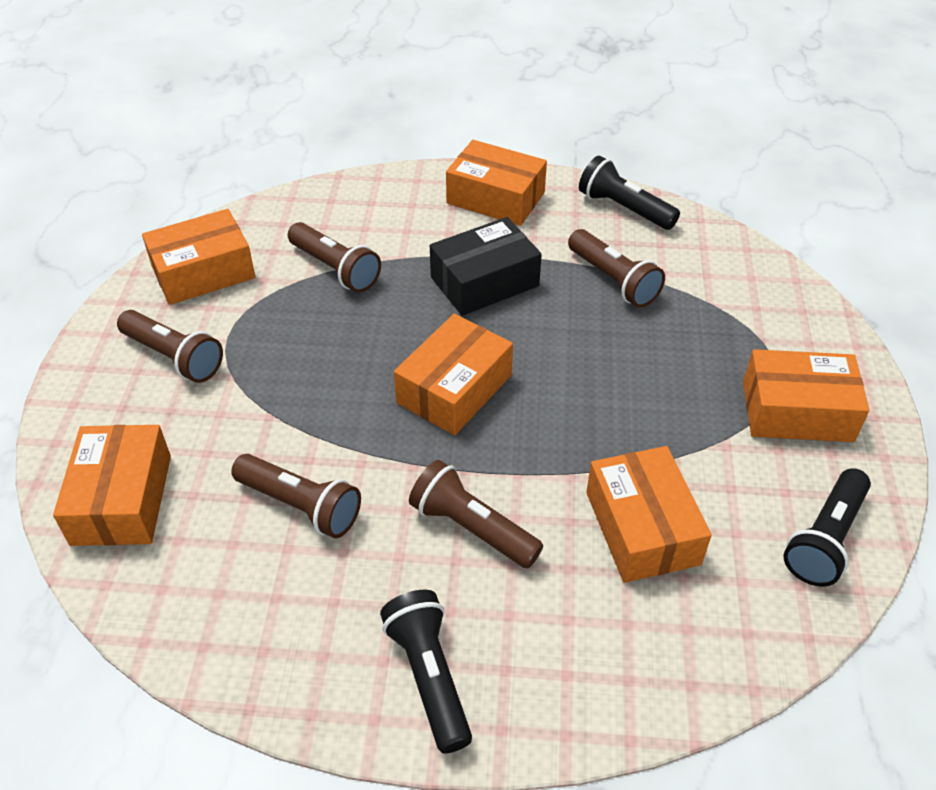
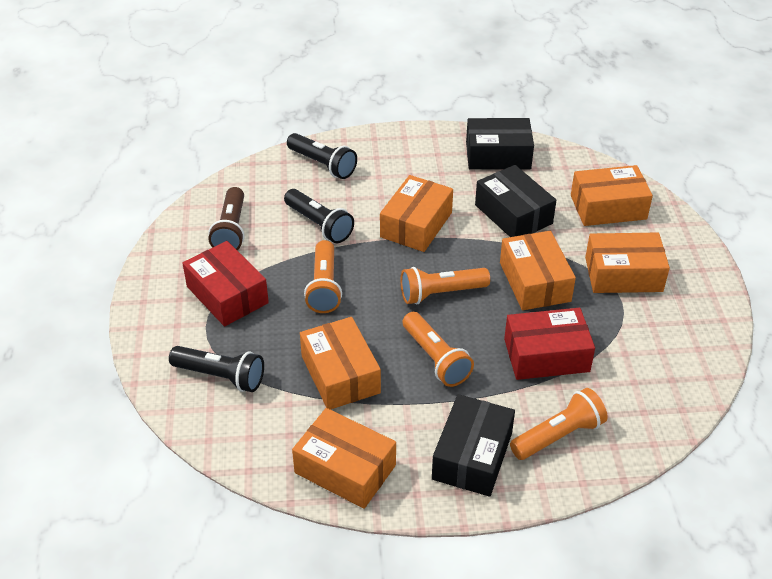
black box: [430,217,542,316] = 1 -> [432,394,515,497] [466,118,534,170] [475,165,556,237] = 3
brown flashlight: [117,310,223,383] [231,454,361,538] [288,222,381,292] [409,460,543,568] [568,229,665,308] = 5 -> [208,187,245,250] = 1
orange flashlight: none = 0 -> [304,240,342,313] [401,267,490,304] [403,312,474,387] [510,388,608,460] = 4
red box: none = 0 -> [183,241,269,327] [504,308,595,380] = 2

